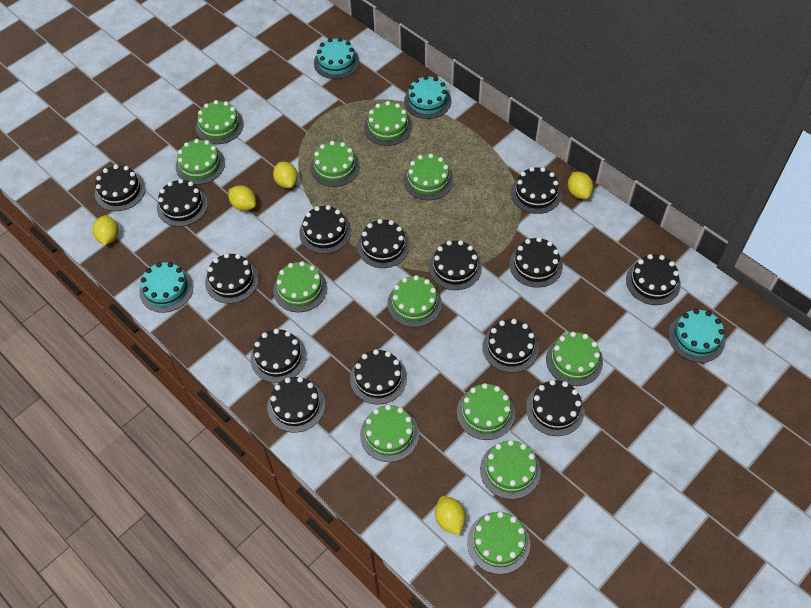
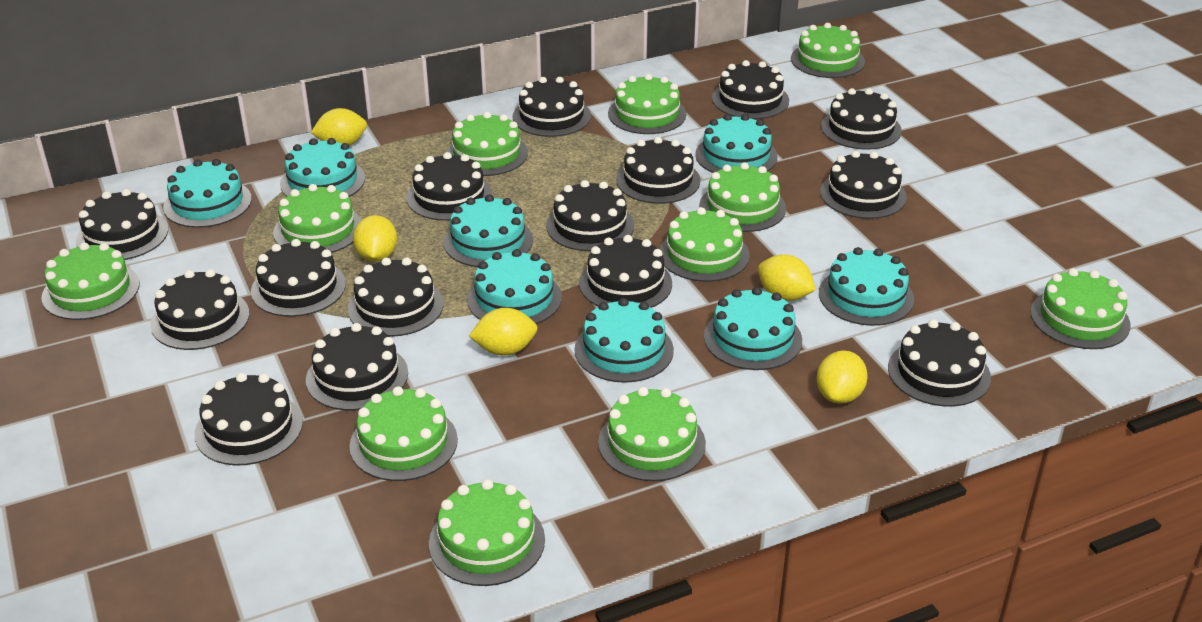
black cake: [95,164,146,211] [157,179,208,227] [205,253,259,304] [250,329,307,383] [267,377,325,433] [299,205,351,254] [350,349,407,404] [357,219,410,268] [429,240,482,290] [482,319,539,373] [509,237,563,288] [511,167,562,214] [526,380,585,436] [626,254,681,305] = 14 -> [76,189,168,260] [150,269,249,350] [195,373,303,466] [251,239,346,317] [306,323,408,410] [348,258,444,337] [406,152,492,221] [512,77,591,137] [546,180,634,251] [579,235,672,308] [616,137,700,204] [712,60,789,119] [820,151,907,219] [821,88,902,150] [888,320,991,407] = 15
green cake: [176,139,225,185] [196,100,244,144] [273,261,327,312] [310,141,360,187] [360,404,419,462] [364,101,412,146] [387,275,442,327] [403,154,453,200] [457,383,515,440] [467,511,530,574] [480,440,541,499] [546,332,603,386] = 12 -> [41,242,139,320] [273,184,362,253] [349,386,458,481] [429,479,545,586] [446,112,528,176] [598,387,706,481] [608,74,686,134] [660,207,750,282] [699,162,786,232] [791,23,865,78] [1031,268,1131,349] = 11
turquoise cake: [139,262,193,313] [314,38,360,79] [404,75,451,119] [668,309,725,363] = 4 -> [163,159,252,228] [280,138,365,197] [443,195,533,267] [467,249,562,324] [574,298,674,383] [695,114,777,173] [704,287,802,370] [819,247,914,326] = 8

